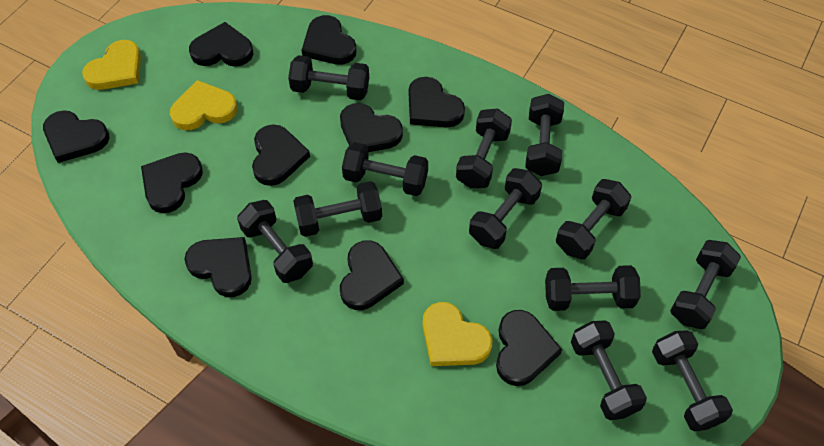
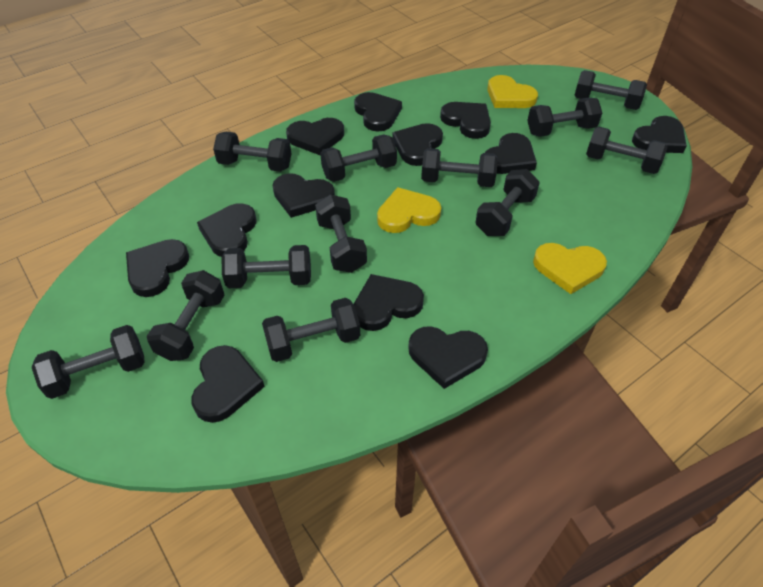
black heart: [43,110,109,163] [141,152,203,213] [184,237,252,297] [189,22,253,67] [252,124,310,186] [302,15,357,65] [340,103,403,152] [340,240,404,310] [409,77,465,127] [496,310,562,386] = 10 -> [126,239,189,297] [191,345,265,423] [197,203,257,257] [272,173,335,218] [286,118,344,155] [354,92,402,131] [354,274,424,331] [392,123,443,166] [408,326,488,389] [440,102,491,139] [485,133,537,174] [632,116,687,153] = 12

